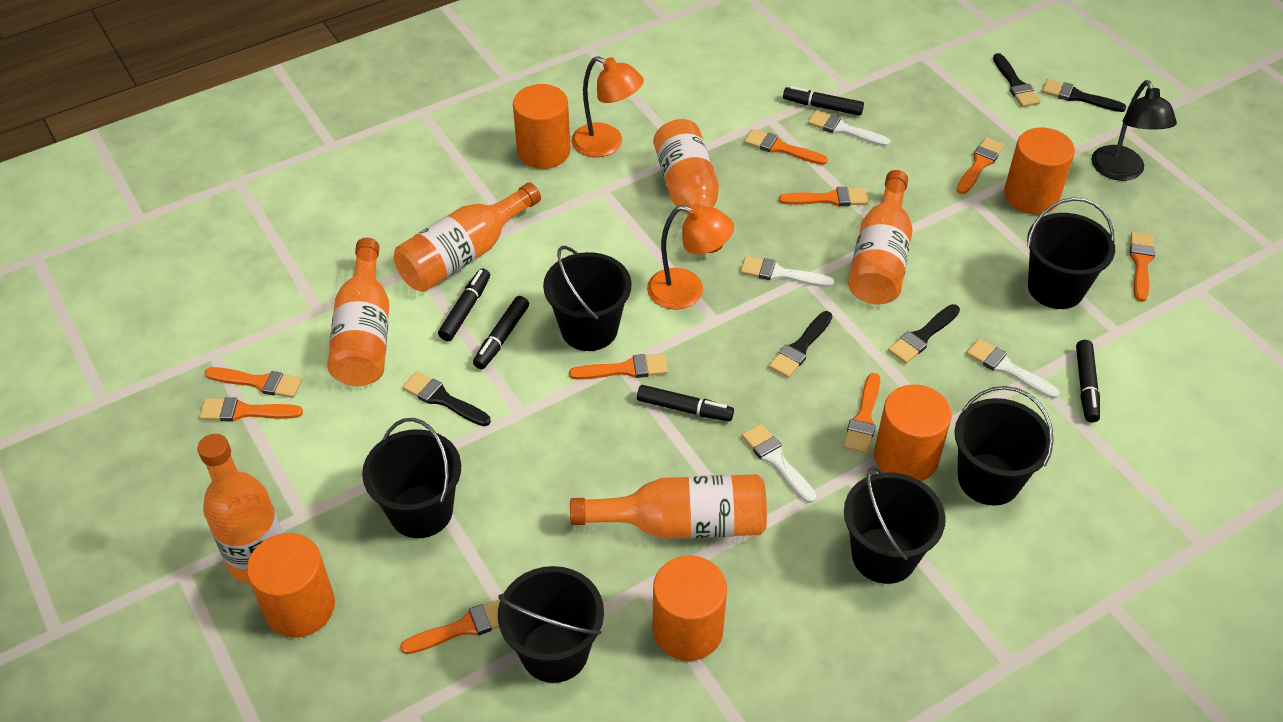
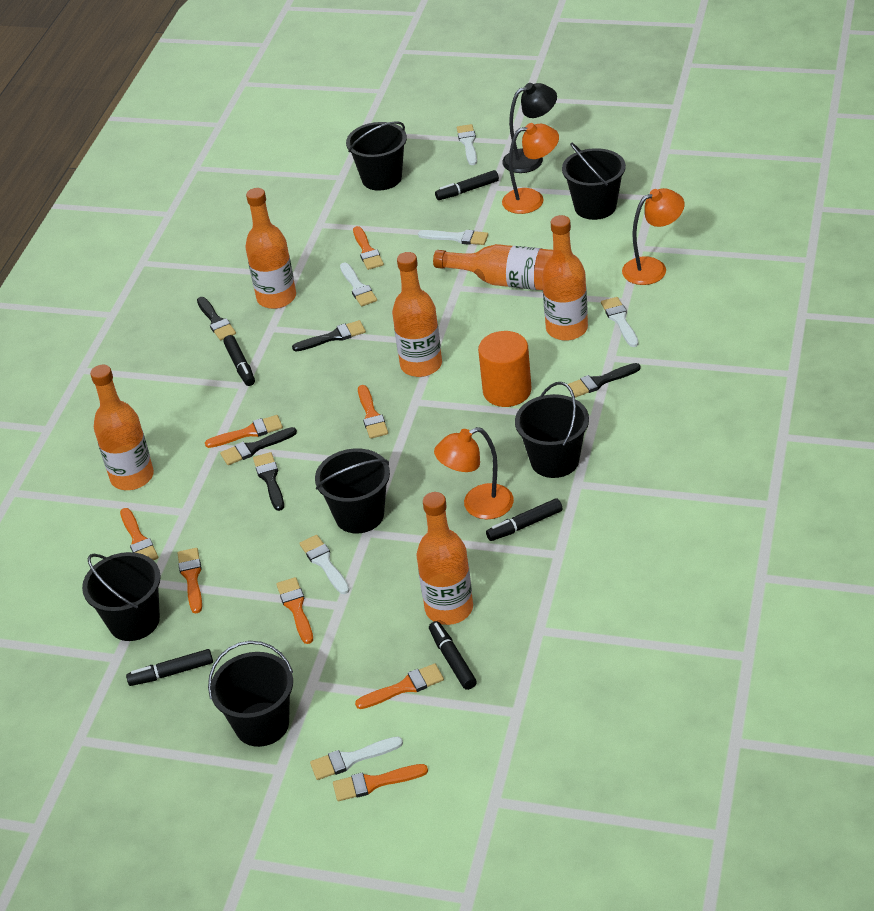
orange brush: [199,397,303,422] [205,367,302,398] [400,600,500,654] [569,354,668,380] [744,129,828,165] [779,187,868,206] [844,373,880,454] [957,137,1005,194] [1130,232,1155,302] = 9 -> [120,508,158,560] [178,548,202,614] [205,415,283,448] [276,577,313,644] [333,764,428,801] [353,226,384,270] [355,663,444,709] [358,385,388,439] = 8
orange cylinder: [247,533,335,637] [513,84,570,169] [653,555,727,661] [874,384,952,481] [1004,128,1075,214] = 5 -> [478,331,532,407] = 1
orange lamp: [571,56,644,157] [647,204,734,310] = 2 -> [434,427,514,519] [502,123,559,214] [622,188,685,285] = 3
white brush: [741,256,834,287] [742,424,816,503] [808,110,890,147] [966,339,1059,399] = 4 -> [299,535,349,594] [310,736,403,780] [340,262,377,306] [418,230,488,245] [457,124,477,165] [601,297,638,347] = 6

